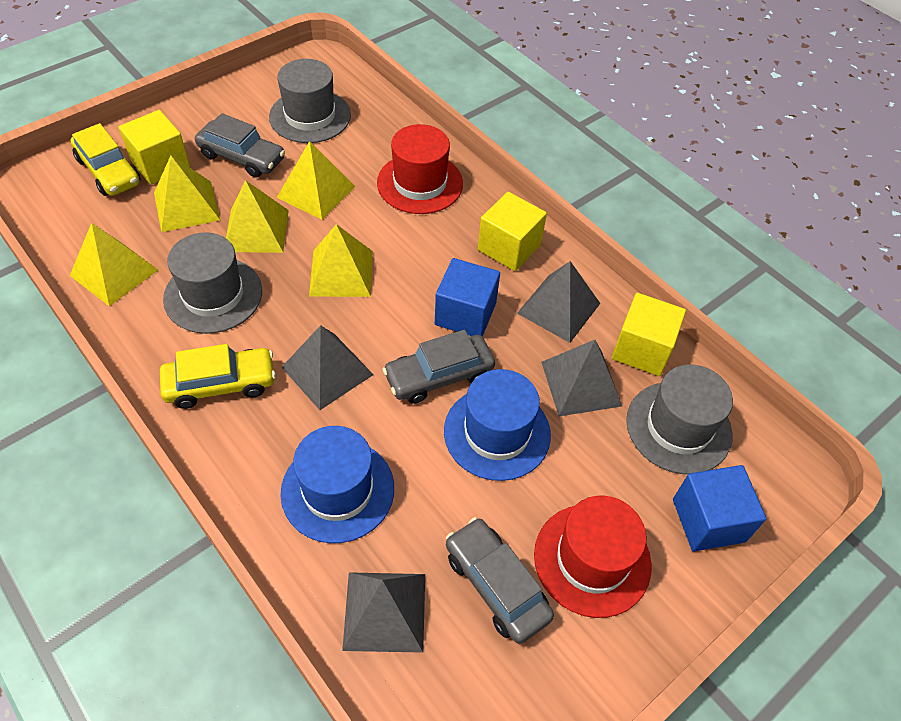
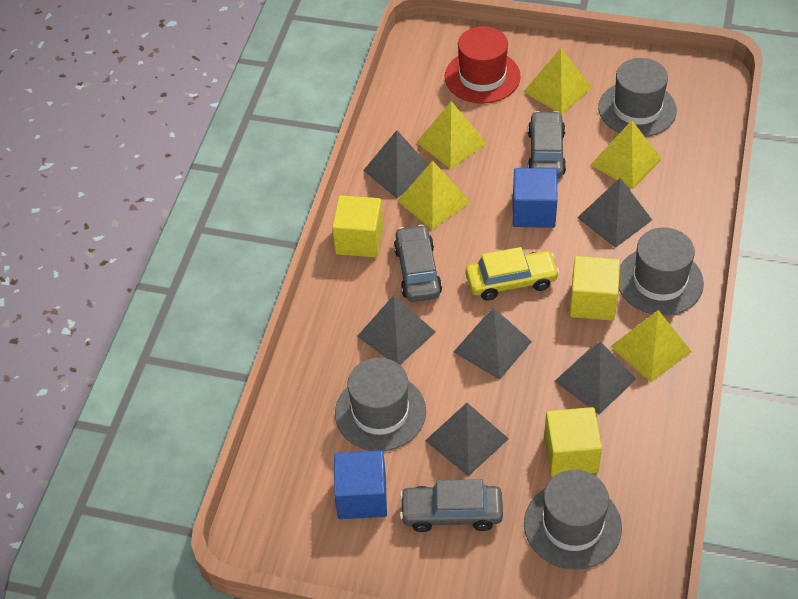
blue hat: [281,426,394,543] [444,369,551,481] = 2 -> none = 0
grey hat: [163,232,262,334] [269,59,351,143] [626,364,733,474] = 3 -> [335,358,426,451] [524,469,622,570] [598,58,677,137] [619,228,704,316] = 4
grey pyramid: [282,325,373,410] [342,572,425,653] [517,261,600,343] [541,340,622,416] = 4 -> [357,295,436,365] [363,130,428,198] [425,403,509,476] [454,308,532,380] [555,341,636,414] [577,178,652,248] = 6
red hat: [377,124,463,214] [534,496,652,618] = 2 -> [445,26,521,104] = 1
yellow car: [70,123,140,196] [160,344,276,409] = 2 -> [466,247,560,301] = 1

